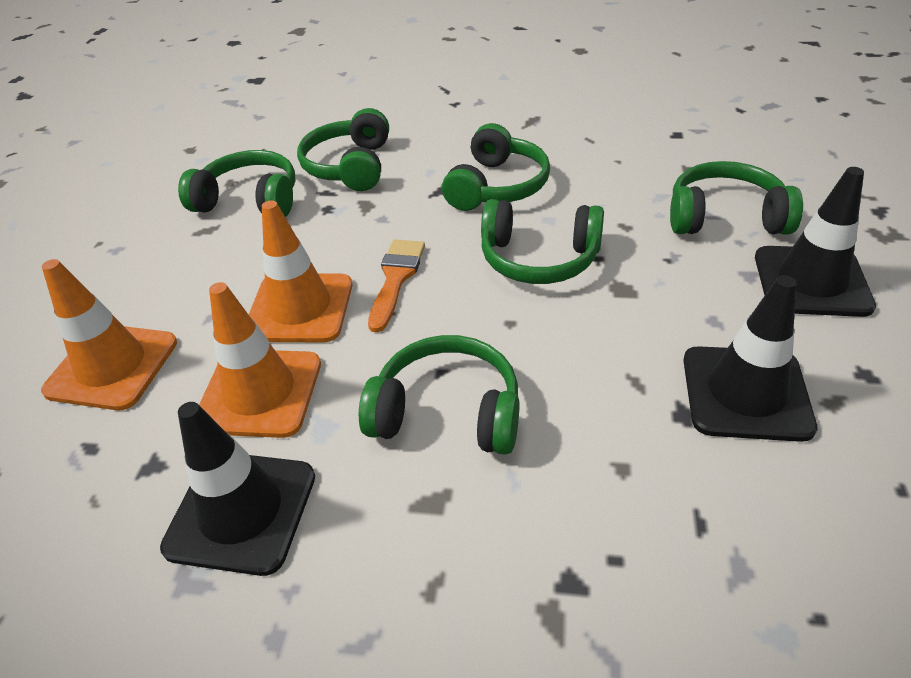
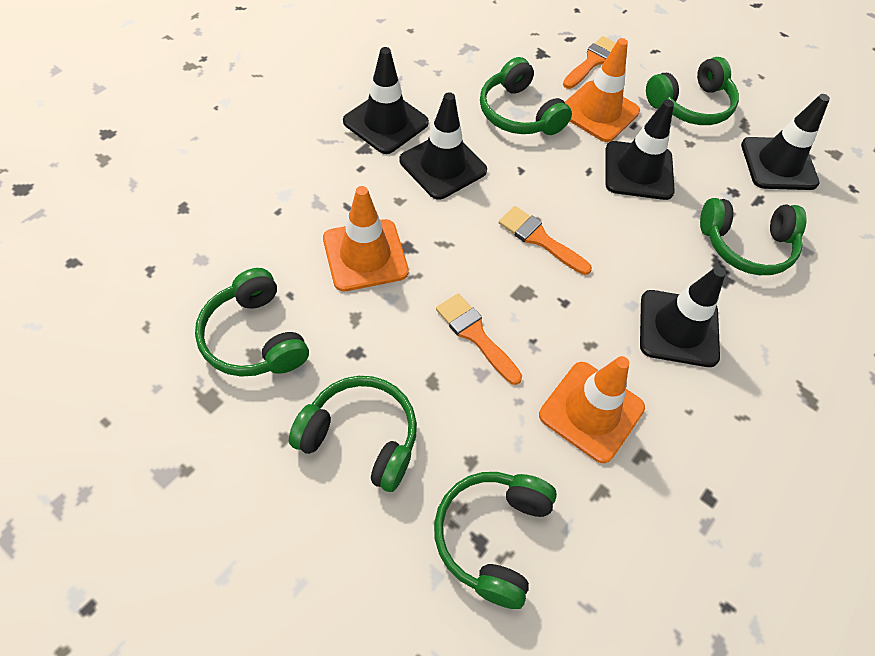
black traffic cone: [160,402,315,576] [684,275,817,442] [755,167,876,317] = 3 -> [343,47,429,154] [399,92,487,200] [605,100,675,200] [640,267,726,367] [741,94,830,190] = 5
orange brush: [368,239,425,332] = 1 -> [436,293,522,385] [499,206,592,275] [563,36,616,89] = 3

